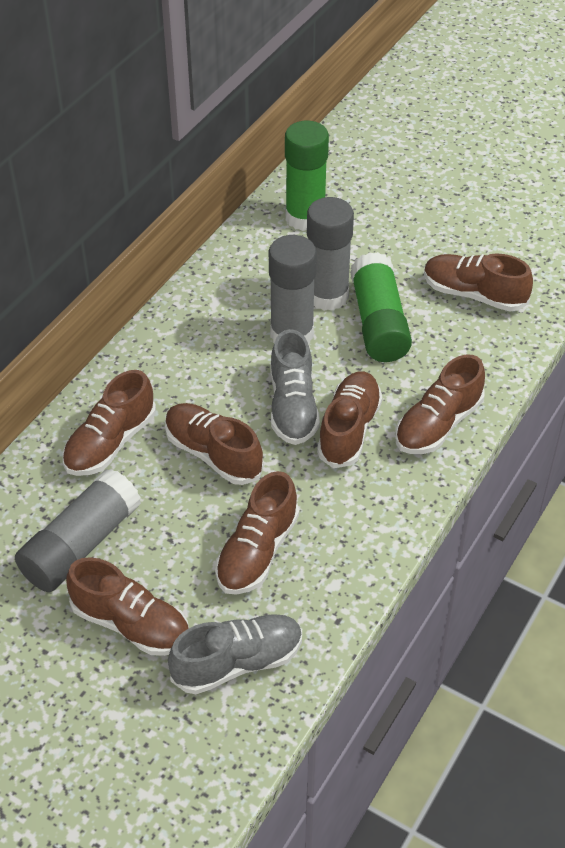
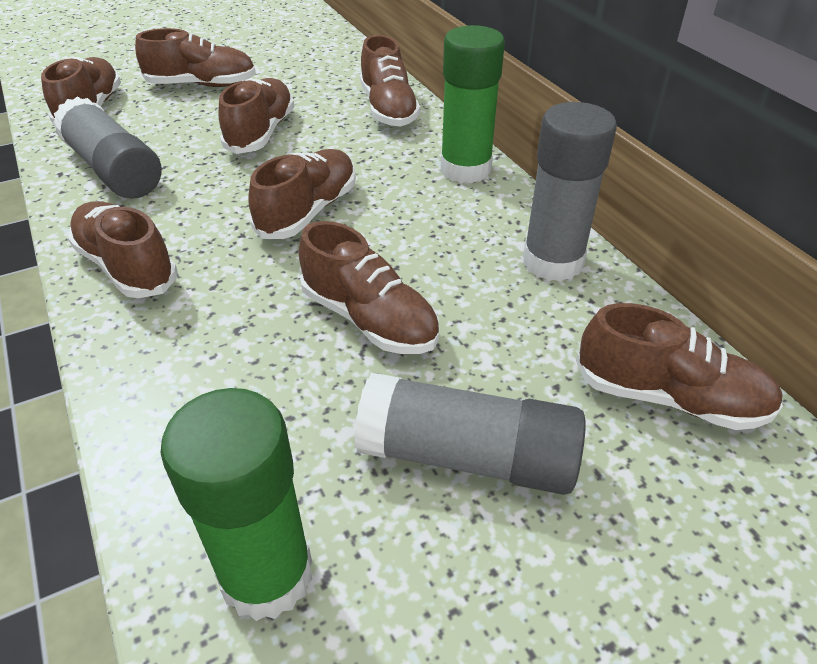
brown shoe: [63,370,156,476] [66,557,189,656] [165,403,264,485] [215,471,299,595] [317,371,382,468] [395,354,485,454] [424,253,533,311] = 7 -> [41,56,121,123] [68,201,178,298] [135,28,256,87] [218,78,294,154] [248,149,356,239] [298,221,439,354] [360,35,420,126] [576,303,783,430] = 8
grey shoe: [168,614,302,694] [270,329,320,445] = 2 -> none = 0

